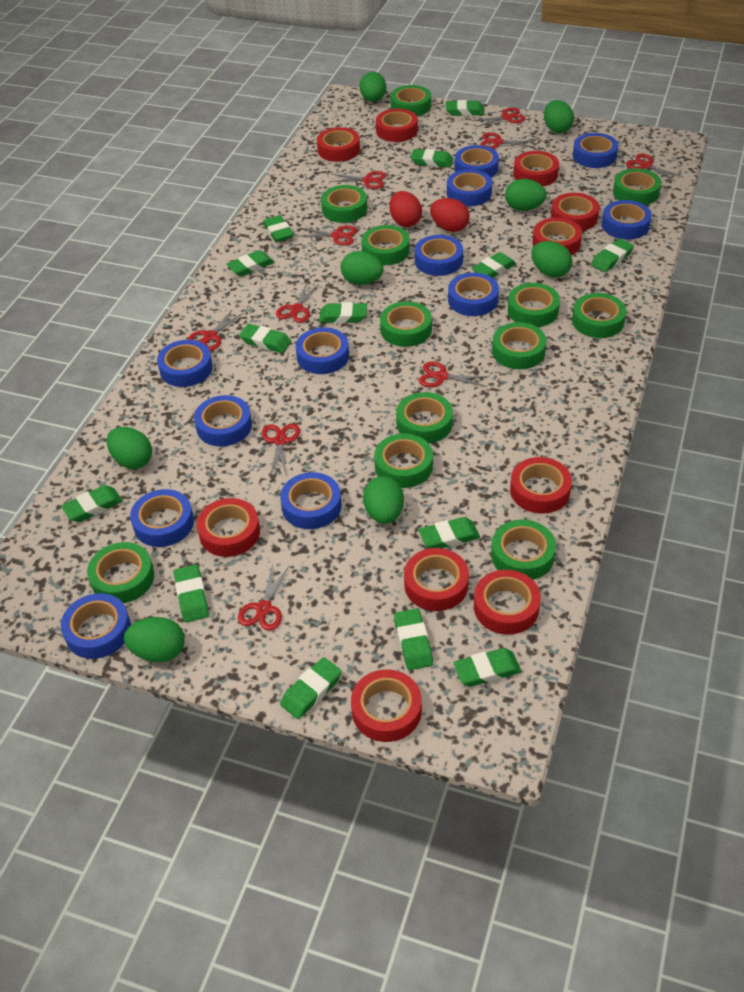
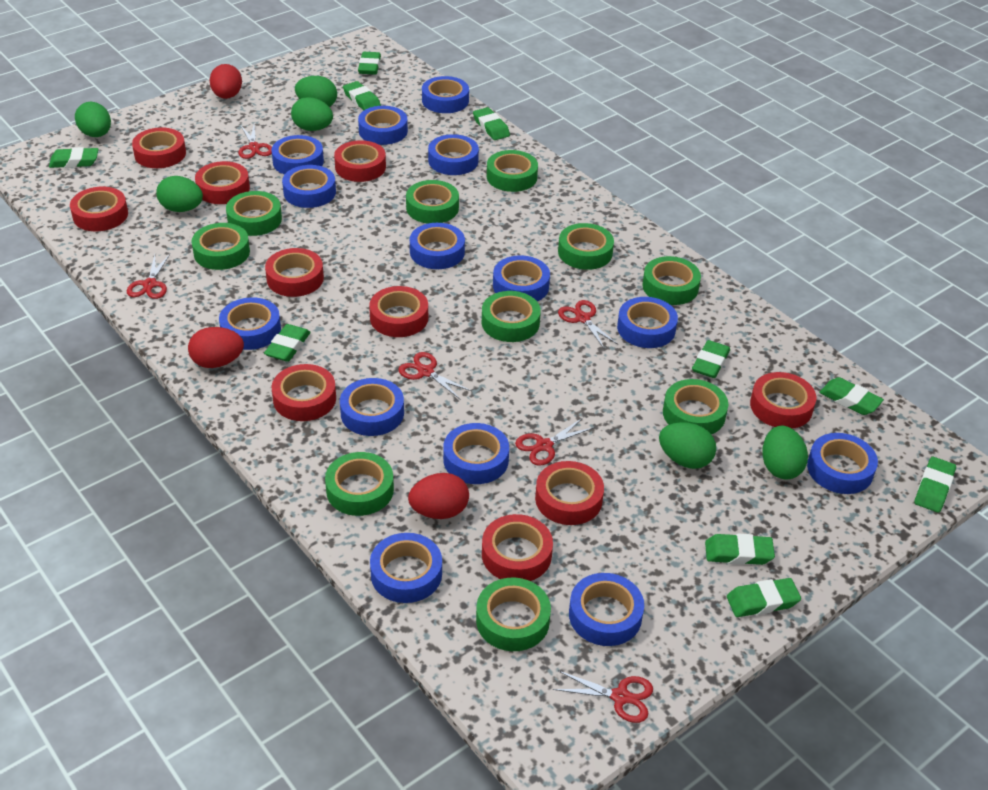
blue tape: [61,593,131,659] [130,489,194,547] [157,340,213,387] [194,395,252,446] [280,472,342,529] [295,327,349,374] [415,235,463,276] [447,169,492,206] [448,273,499,316] [454,145,499,178] [573,133,619,168] [602,200,652,239] = 12 -> [219,297,281,350] [271,135,324,175] [282,165,336,208] [340,378,404,436] [358,106,408,145] [370,533,442,603] [410,223,465,269] [422,76,469,113] [428,134,479,175] [443,423,509,484] [493,255,550,301] [569,573,644,646] [617,297,678,348] [807,433,878,494] = 14
green egg: [107,427,152,469] [124,617,185,662] [341,251,384,285] [360,72,386,102] [363,476,404,524] [505,179,547,211] [531,241,572,277] [544,100,574,133] = 8 -> [75,102,111,137] [156,176,203,212] [291,97,333,131] [295,76,337,107] [659,422,716,469] [762,426,808,480] = 6
green eraser: [61,485,123,522] [174,565,209,622] [226,250,274,277] [239,324,291,353] [263,215,294,242] [280,657,342,719] [319,302,367,323] [394,609,433,670] [411,149,453,168] [419,517,480,549] [446,100,484,116] [453,648,522,687] [472,252,516,278] [591,238,634,272] = 14 -> [49,147,99,168] [264,324,311,362] [343,81,381,110] [358,52,381,75] [473,107,510,140] [692,340,730,378] [705,534,775,565] [727,578,801,617] [819,377,884,415] [914,457,956,513] = 10
green tape: [87,542,154,603] [321,185,367,223] [362,225,410,265] [374,434,433,488] [380,301,432,347] [390,85,431,116] [396,392,453,443] [491,520,556,580] [492,322,546,369] [508,283,560,327] [572,293,626,338] [613,168,661,205] = 12 -> [192,223,250,270] [226,191,282,236] [325,452,394,516] [406,180,459,224] [476,578,551,651] [482,291,541,342] [487,150,538,192] [558,223,614,270] [642,256,701,305] [663,379,728,434] = 10
red egg: [390,191,422,227] [430,198,470,232] = 2 -> [188,327,244,368] [210,64,242,99] [408,473,469,519] = 3
red scissors: [188,310,243,351] [238,563,289,631] [262,424,300,475] [276,282,320,323] [299,226,357,246] [329,171,386,189] [419,361,488,387] [471,107,526,127] [480,132,535,149] [626,154,682,181] = 10 -> [127,253,171,299] [238,125,272,159] [398,352,472,399] [515,418,593,466] [553,671,653,723] [558,300,618,348] = 6

